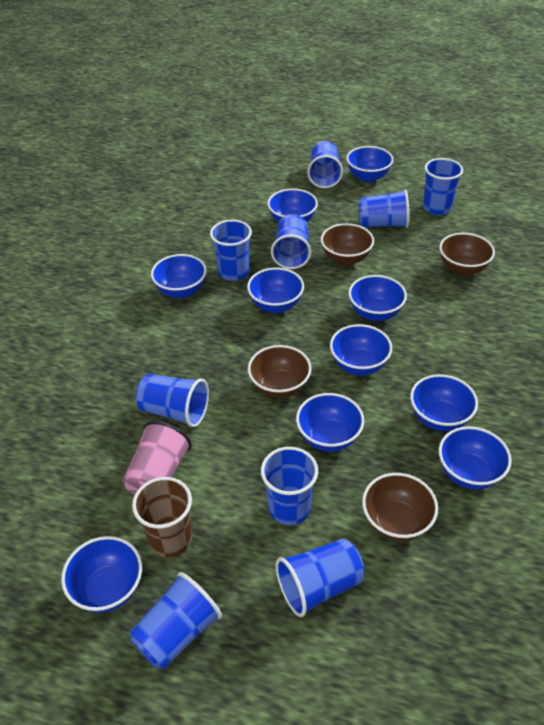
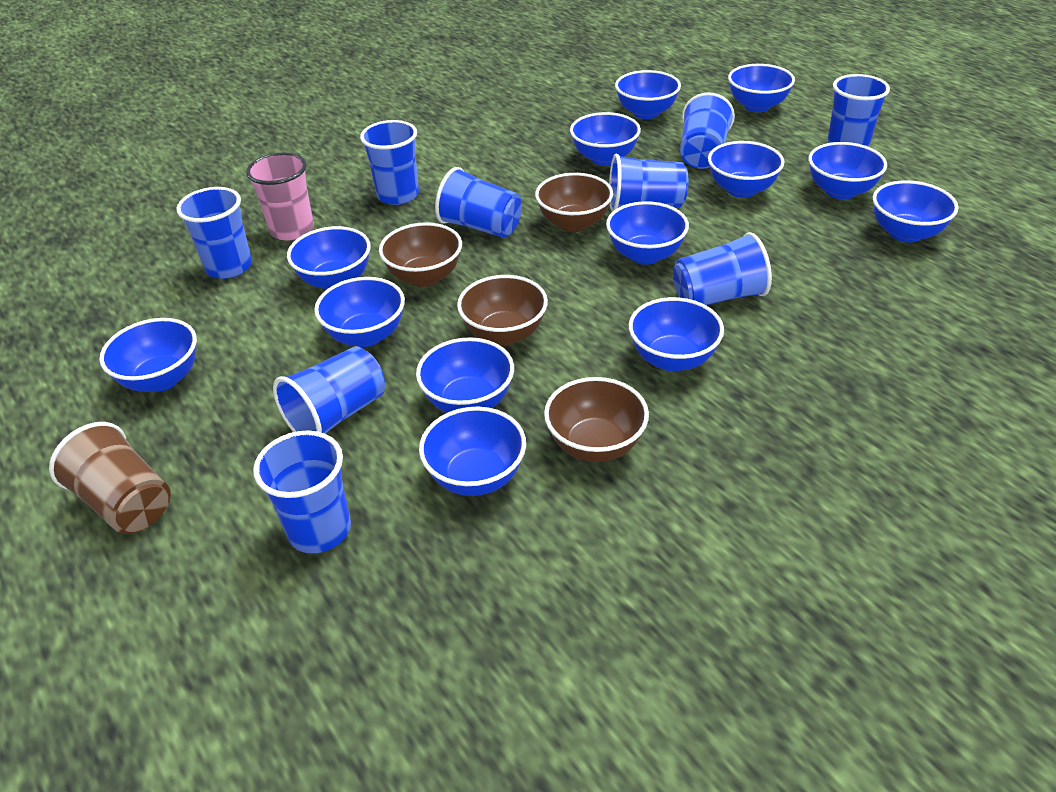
blue bowl: [61,536,142,613] [151,254,207,298] [247,267,304,313] [268,189,318,223] [296,393,364,452] [330,324,392,375] [346,146,393,182] [348,275,407,321] [410,374,478,431] [439,426,512,490] = 10 -> [99,318,197,392] [287,226,371,290] [314,277,405,347] [416,337,514,413] [419,407,526,496] [570,112,641,165] [606,201,689,265] [615,70,681,119] [629,297,724,371] [708,141,784,198] [728,64,795,112] [808,142,887,199] [873,180,959,243] = 13

